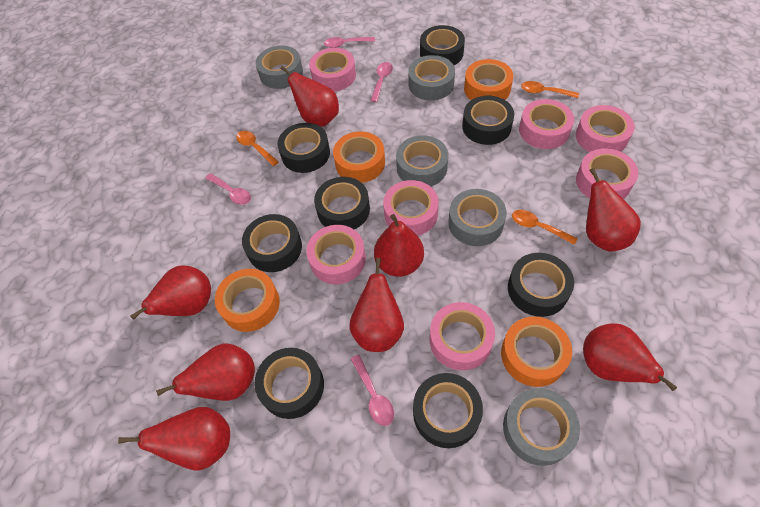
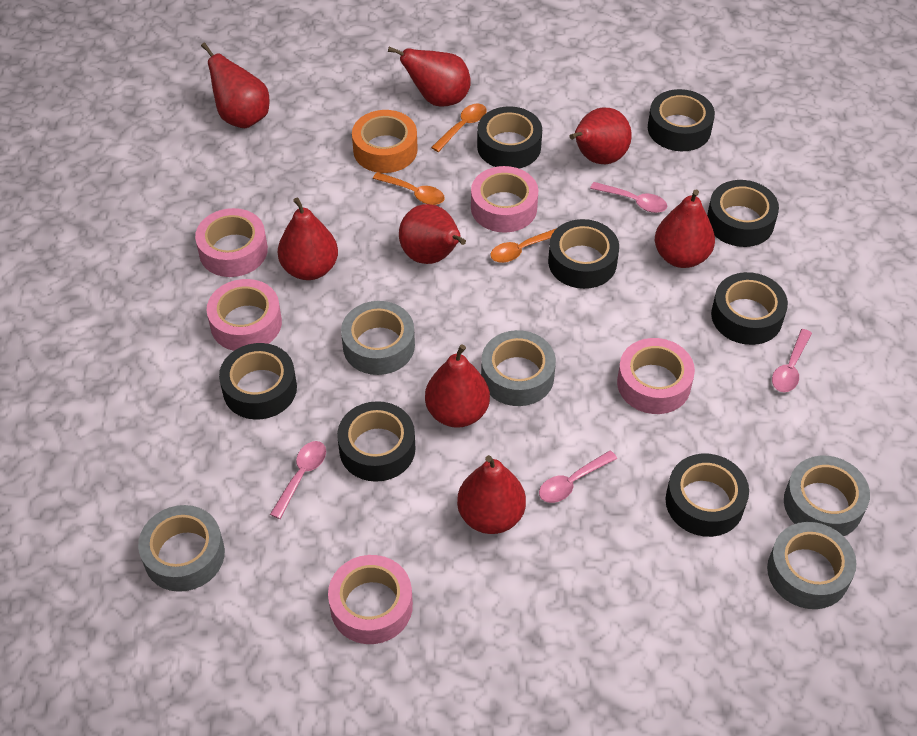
orange tape: [215,269,280,332] [333,131,385,183] [464,59,513,100] [501,317,572,387] = 4 -> [352,110,418,173] = 1
pink tape: [306,225,366,284] [309,48,356,91] [383,180,439,236] [430,302,495,370] [519,99,574,149] [576,105,634,152] [576,148,638,199] = 7 -> [195,208,268,277] [207,279,282,351] [328,555,413,644] [471,166,538,233] [617,338,695,414] = 5

